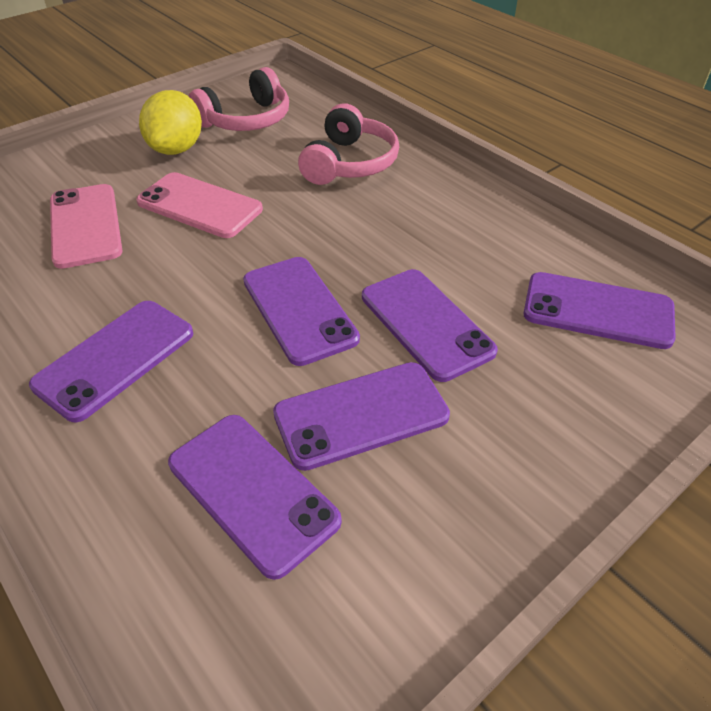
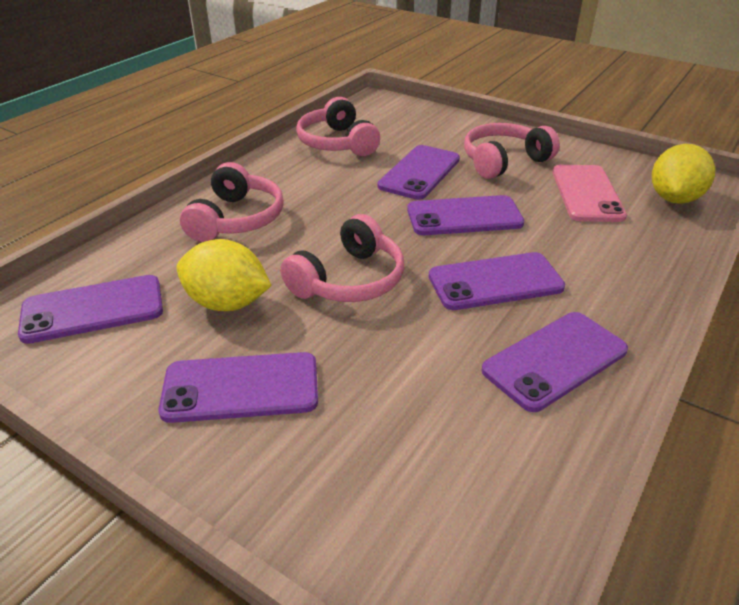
pink headphones: [189,67,289,131] [298,103,399,185] = 2 -> [180,162,284,242] [280,214,404,302] [296,97,380,156] [464,123,560,179] = 4
pink phone: [50,184,123,269] [136,172,263,238] = 2 -> [552,165,627,222] = 1
yellow lemon: [139,90,202,155] = 1 -> [176,239,272,311] [652,144,715,204] = 2

